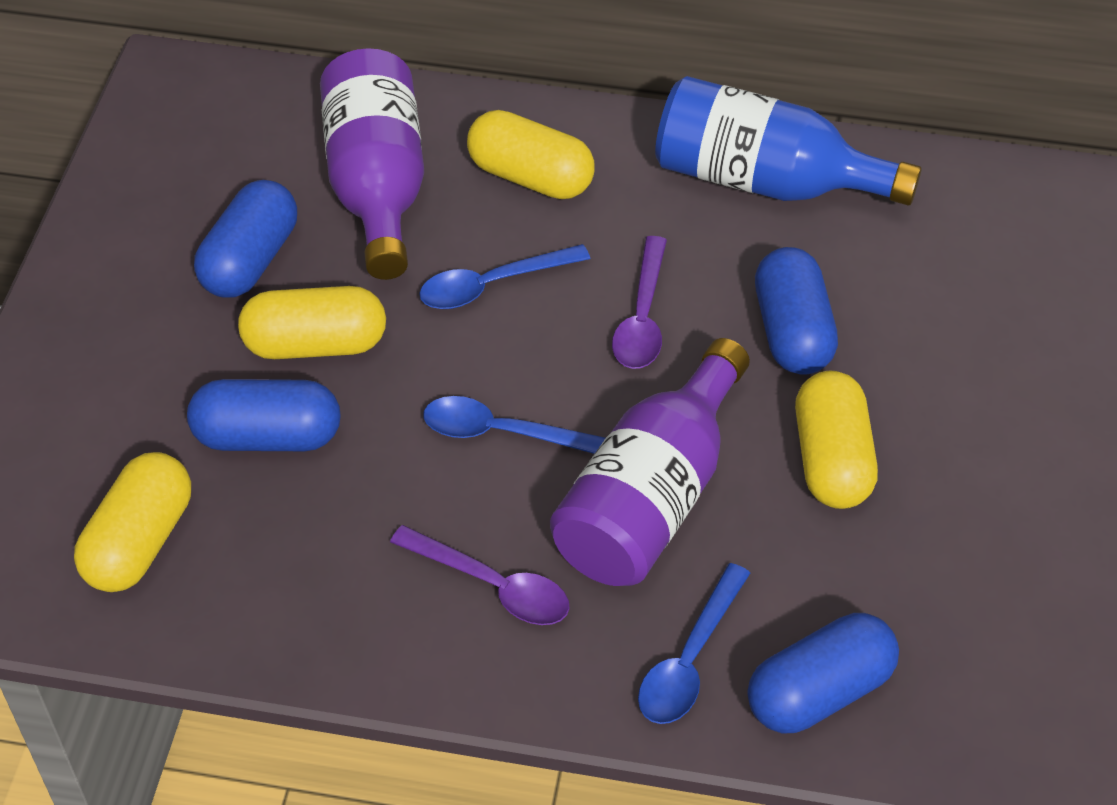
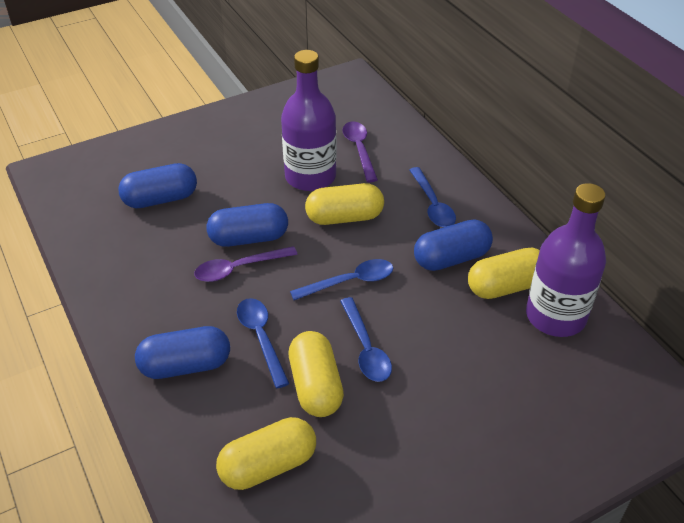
blue bottle: [655,76,922,206] = 1 -> none = 0
blue spoon: [419,244,590,309] [423,396,605,454] [638,563,750,724] = 3 -> [237,298,290,388] [290,259,393,300] [340,297,392,382] [410,167,456,227] = 4

